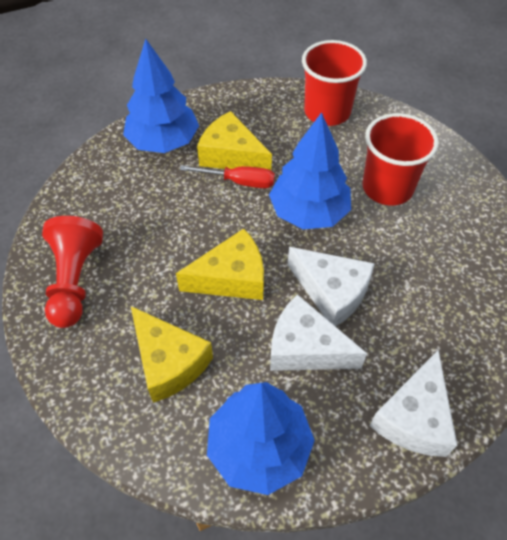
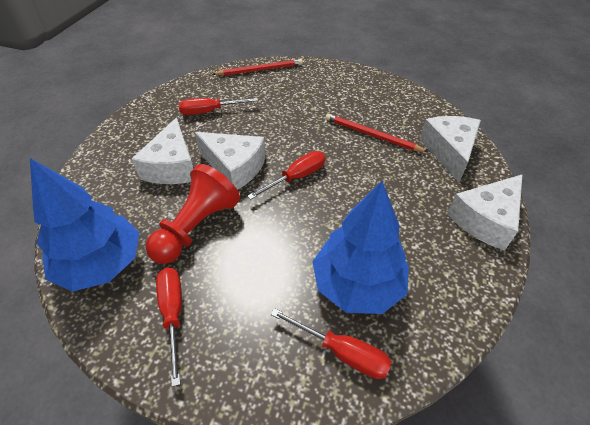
blue tree: [123,39,199,153] [207,382,315,495] [269,112,351,229] = 3 -> [30,158,139,292] [312,181,409,314] = 2
red cup: [302,40,367,126] [362,113,439,205] = 2 -> none = 0
red pencil: none = 0 -> [212,59,303,76] [325,113,428,152] = 2
red screwdriver: [180,165,275,188] = 1 -> [156,268,182,387] [178,98,258,115] [247,151,325,200] [271,308,392,379] = 4
white cheese: [270,294,367,371] [288,247,375,326] [370,350,457,457] = 3 -> [131,118,193,184] [195,132,266,190] [419,116,481,182] [447,174,523,251] = 4
yellow cheese: [131,306,213,403] [176,228,264,300] [197,111,272,170] = 3 -> none = 0

